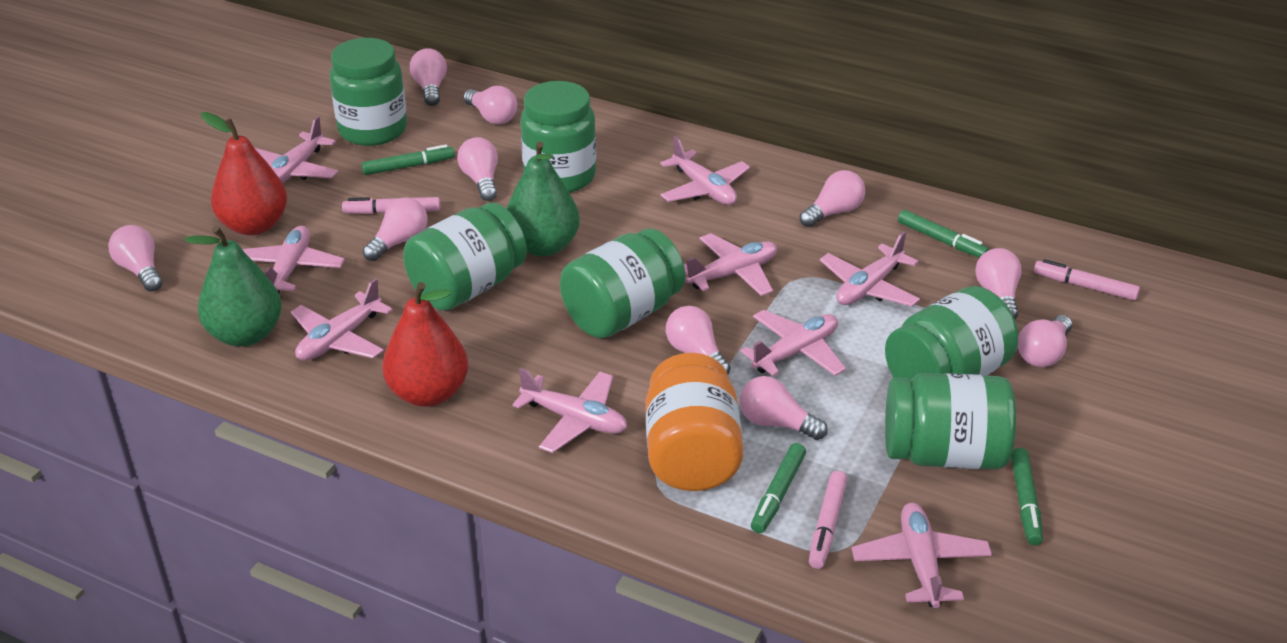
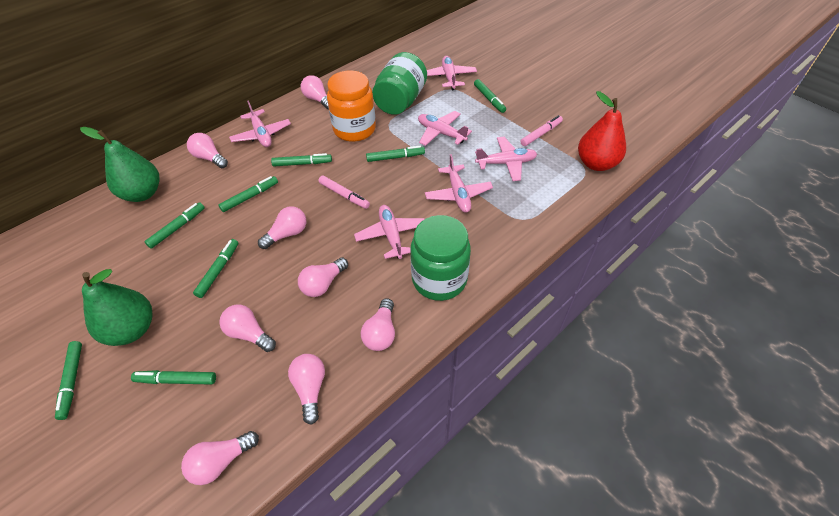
green jar: [329,38,407,146] [403,202,527,311] [521,81,596,193] [560,228,685,339] [885,286,1018,381] [885,373,1016,469] = 6 -> [372,52,427,115] [410,215,471,301] = 2
green marker: [361,145,455,175] [751,443,806,533] [898,210,989,258] [1011,448,1043,546] = 4 -> [55,341,82,420] [131,370,216,385] [145,202,205,249] [193,239,239,298] [218,176,278,212] [271,153,332,166] [366,146,425,162] [474,79,506,113] = 8
pink light bulb: [108,225,162,292] [363,197,428,261] [410,48,447,106] [457,137,498,201] [463,86,517,125] [666,306,731,375] [740,376,828,440] [800,170,865,227] [975,248,1022,319] [1018,315,1072,367] = 10 -> [181,431,259,485] [187,133,228,168] [219,305,276,352] [258,206,306,249] [288,354,325,425] [298,258,348,297] [301,75,329,109] [361,298,395,351] = 8
pink marker: [342,197,440,214] [809,471,847,569] [1034,259,1140,300] = 3 -> [319,175,370,209] [520,115,563,146] = 2
pink plane: [242,226,345,293] [255,116,338,183] [291,278,393,361] [512,368,627,453] [660,136,750,205] [684,233,777,296] [741,310,846,376] [820,231,920,307] [852,503,992,608] = 9 -> [229,100,291,147] [354,205,424,259] [418,111,472,146] [425,154,493,213] [427,56,477,90] [475,137,537,181] = 6
red pear: [201,112,287,235] [382,282,468,407] = 2 -> [578,91,626,171] = 1

